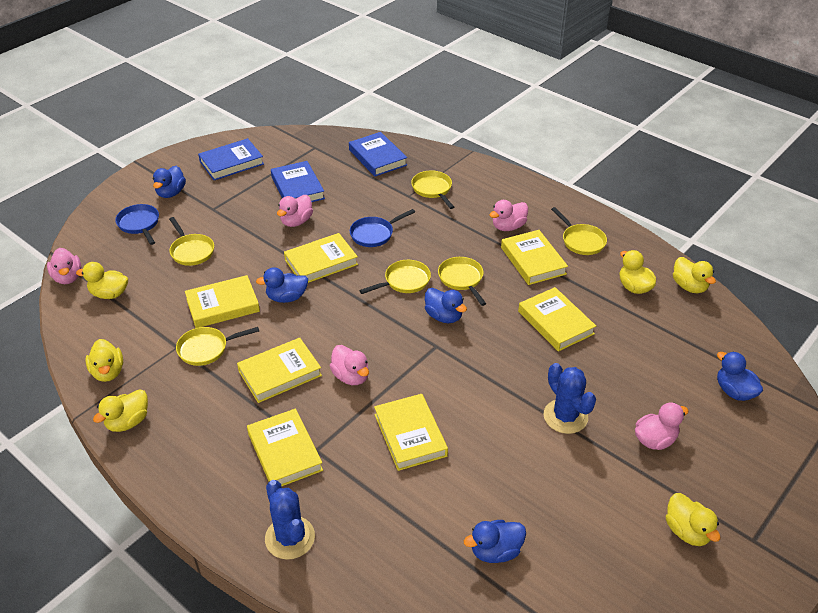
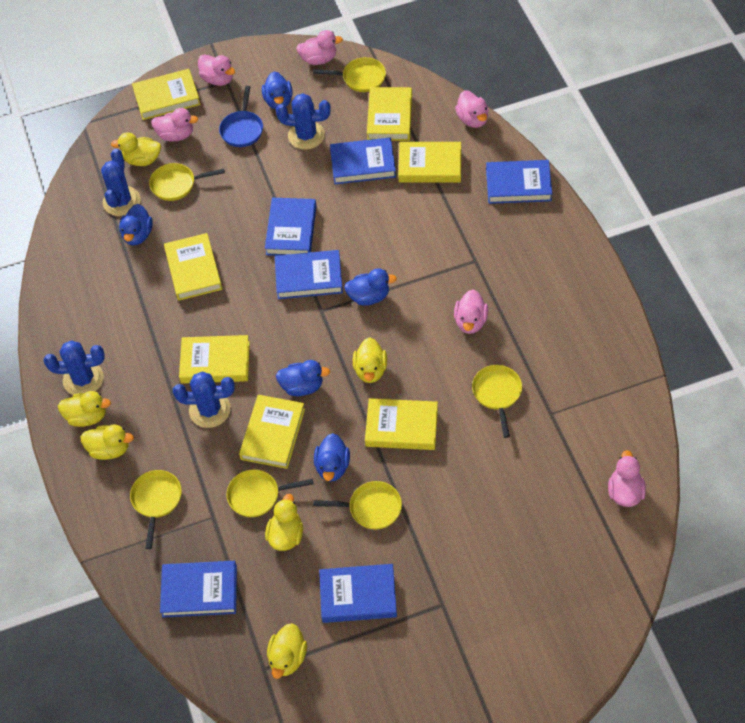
blue book: [198,138,264,180] [271,161,325,202] [349,132,407,176] = 3 -> [160,561,237,618] [265,198,316,256] [275,250,343,299] [319,564,397,623] [330,137,396,184] [486,160,552,204] = 6
blue cactus: [265,480,315,560] [544,363,596,434] = 2 -> [44,340,105,395] [101,149,141,216] [173,371,235,428] [276,93,331,150] = 4
blue pan: [115,204,159,245] [350,209,415,247] = 2 -> [219,86,263,147] = 1
pink duck: [47,248,81,284] [277,195,313,227] [330,345,369,385] [489,200,528,231] [635,403,689,450] = 5 -> [151,108,198,141] [198,54,235,86] [296,30,343,65] [454,289,488,334] [455,90,489,128] [608,450,646,507] = 6

